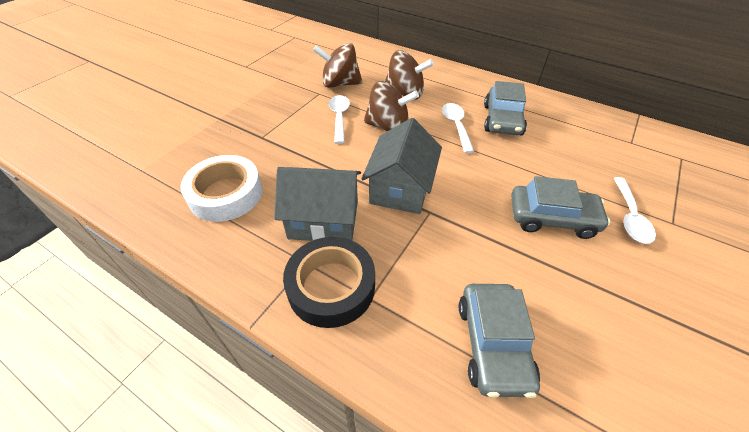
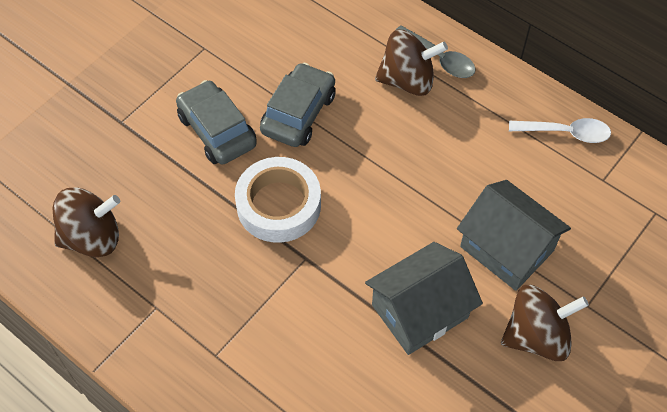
black tape: [283,237,375,328] = 1 -> none = 0
grey car: [459,284,540,398] [484,81,527,135] [511,176,610,239] = 3 -> [176,80,257,165] [260,63,336,147] = 2
grey spoon: none = 0 -> [396,26,475,78] = 1
white spoon: [329,95,350,144] [442,103,474,153] [614,177,656,244] = 3 -> [509,118,611,143] = 1

